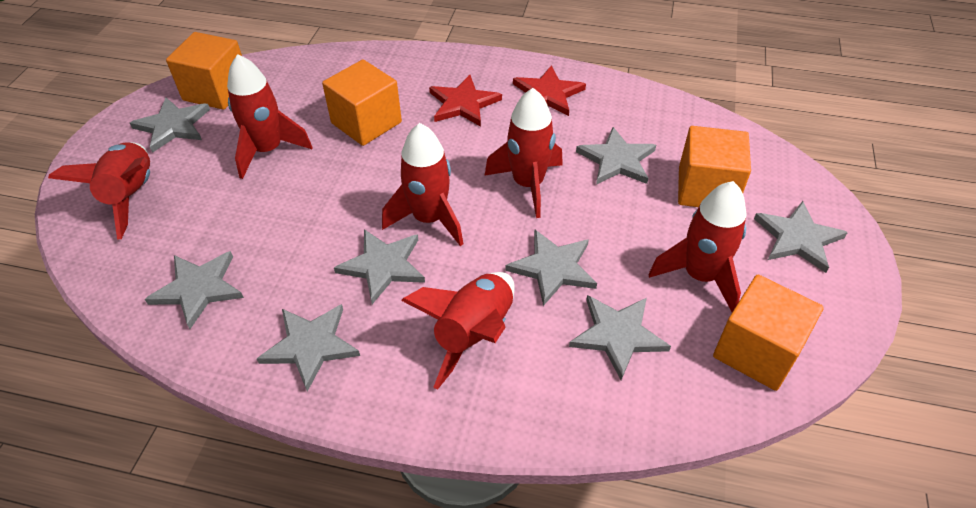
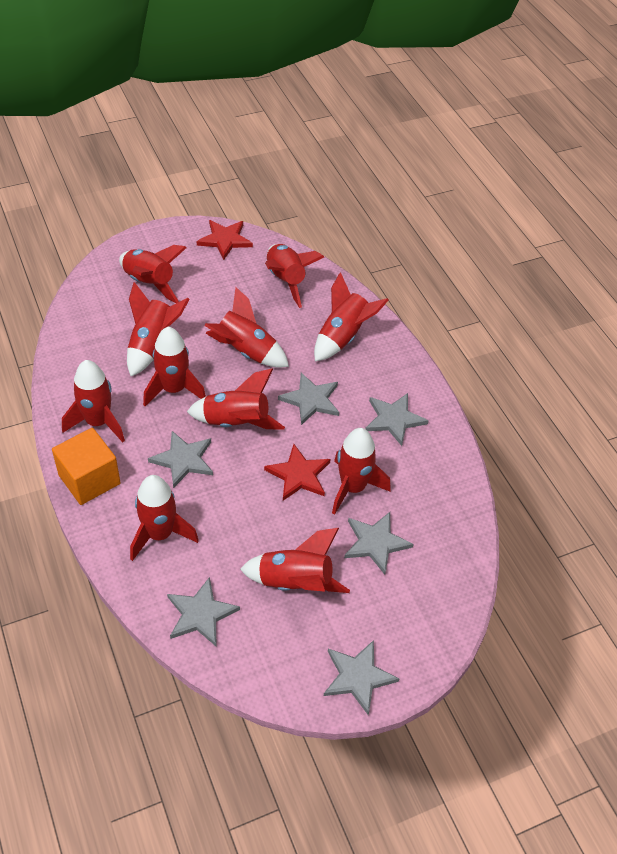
grey star: [130,98,210,153] [145,251,244,329] [257,304,360,392] [334,229,425,304] [505,229,597,306] [569,295,671,380] [576,127,656,185] [754,201,848,273] = 8 -> [148,431,213,488] [167,577,240,646] [278,373,339,425] [324,640,400,715] [344,512,414,575] [366,393,429,446] = 6
orange cube: [166,32,242,110] [322,60,402,146] [678,126,751,207] [713,275,824,391] = 4 -> [52,428,121,505] = 1
red rocket: [48,142,150,240] [227,54,312,179] [382,123,463,246] [401,272,515,390] [484,88,563,218] [649,181,747,312] = 6 -> [62,360,125,442] [119,245,187,303] [127,282,190,376] [130,475,199,561] [143,327,206,406] [187,369,285,430] [204,287,289,368] [240,528,350,593] [265,244,324,308] [314,272,389,361] [332,428,391,515] = 11

